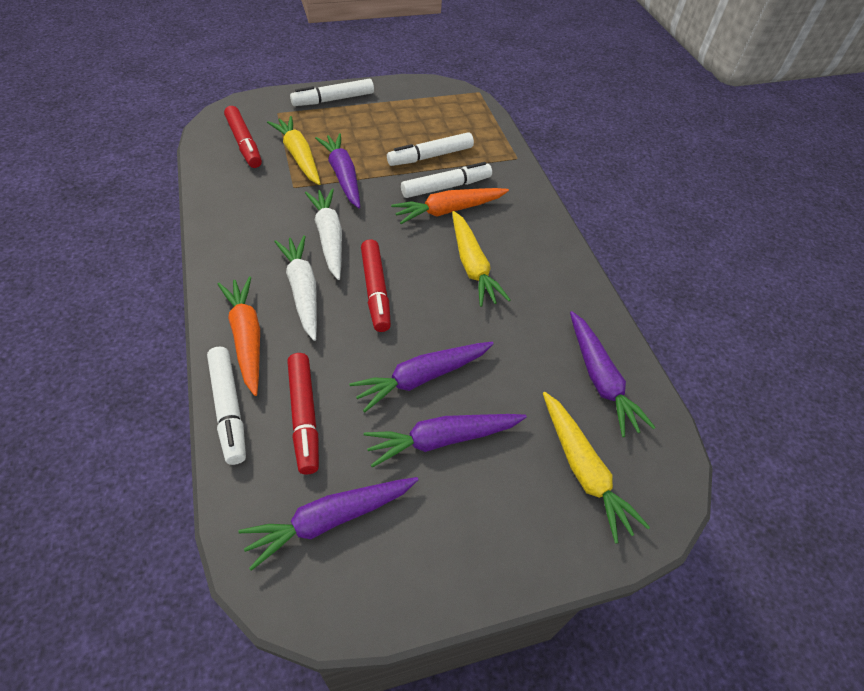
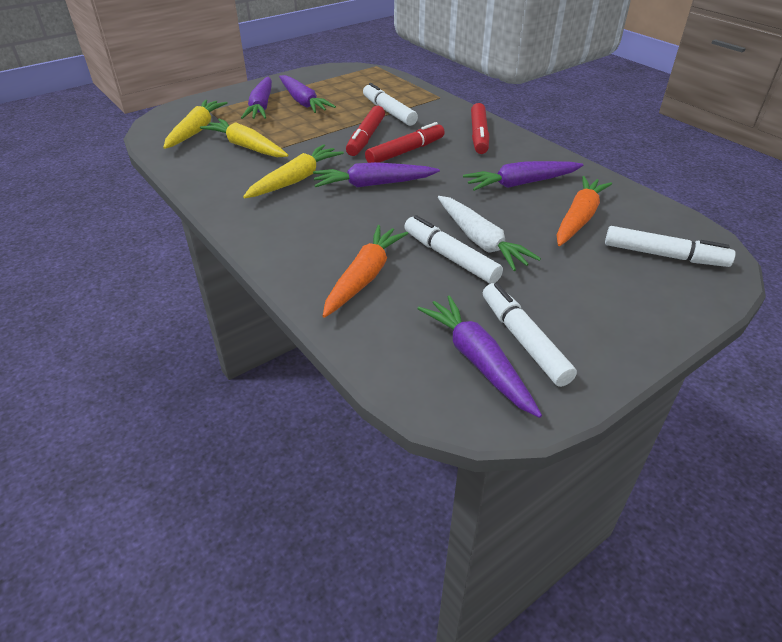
white carrot: [274,235,317,341] [305,188,342,280] = 2 -> [438,196,541,271] = 1

